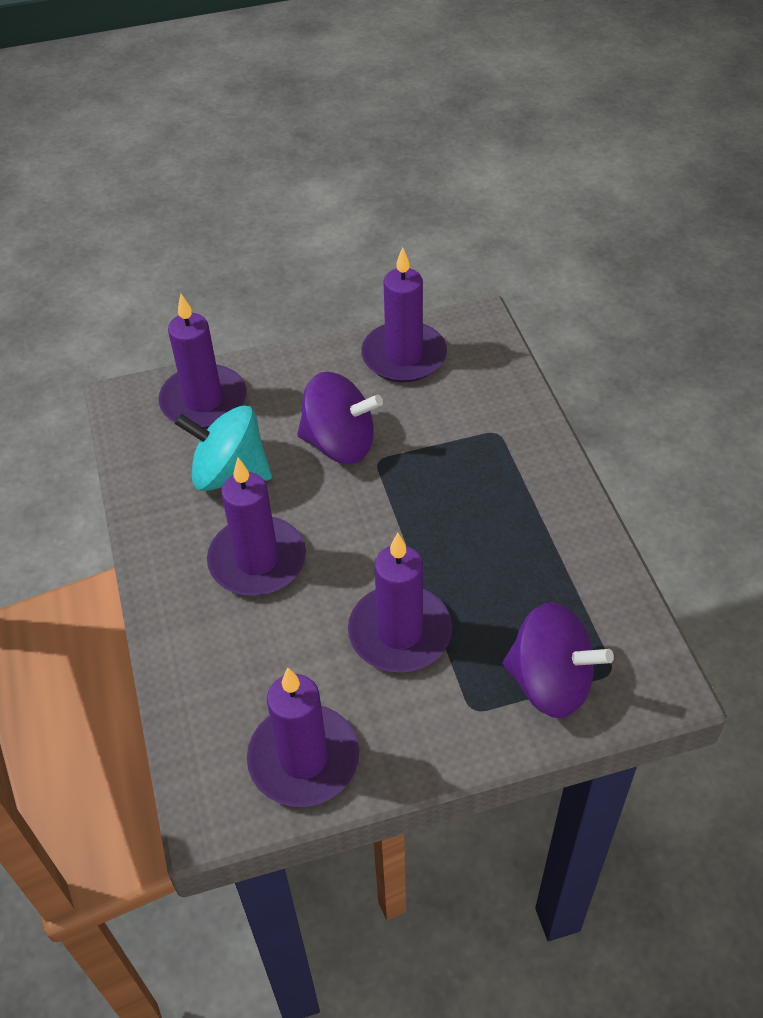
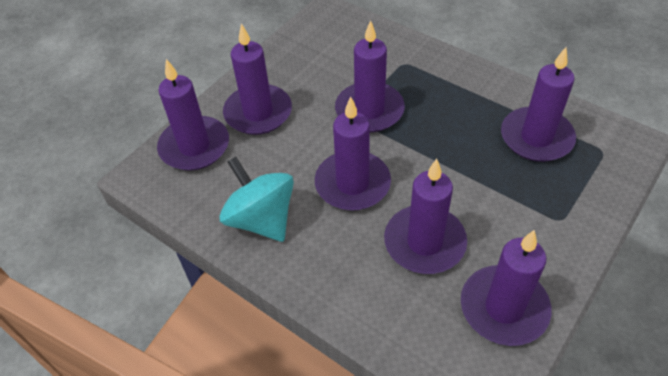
purple candle: [158,294,247,429] [207,458,306,596] [247,668,359,807] [348,533,452,673] [361,247,447,382] = 5 -> [157,59,229,171] [223,24,292,135] [315,97,391,211] [335,20,405,132] [384,159,467,274] [461,230,552,346] [501,47,576,162] = 7
purple spinning top: [297,372,383,464] [502,602,614,718] = 2 -> none = 0

